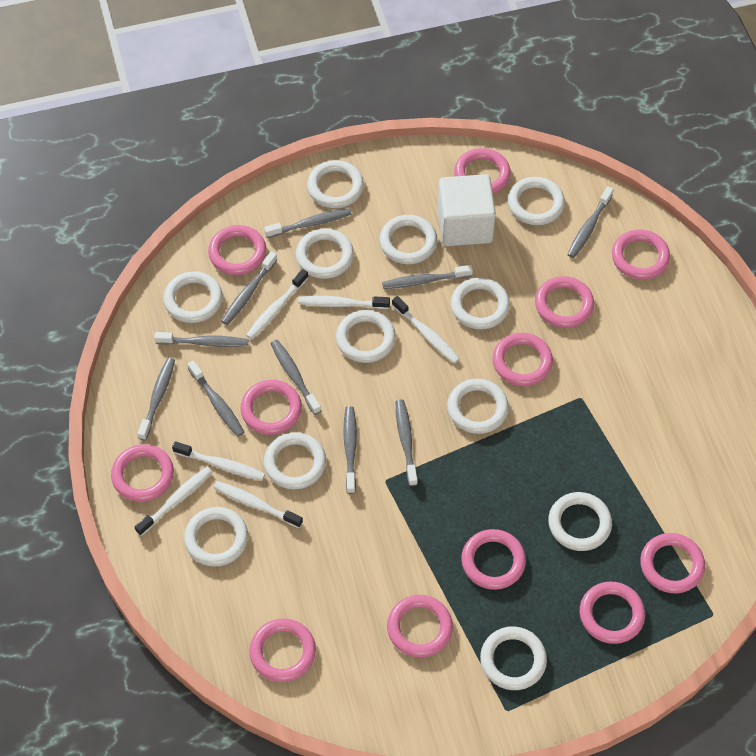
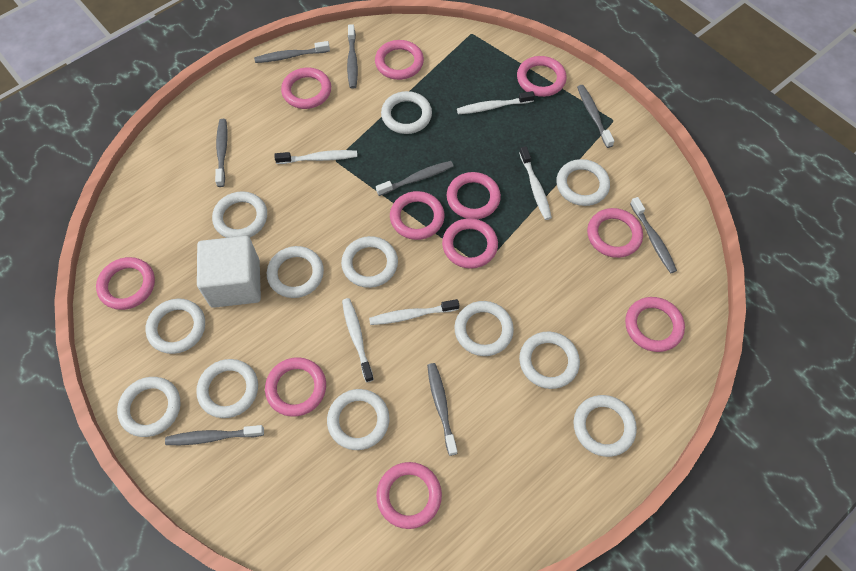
grey toothbrush: [137,358,175,440] [154,332,248,347] [188,360,244,437] [221,251,277,325] [264,208,351,238] [270,340,321,415] [343,406,357,494] [382,265,473,289] [396,400,418,486] [567,187,614,258] = 10 -> [165,425,264,445] [215,119,228,187] [254,41,330,63] [347,24,358,89] [376,161,453,196] [427,363,458,456] [577,85,614,148] [630,197,677,274] = 8
pink ring: [111,444,174,502] [208,225,266,275] [241,380,302,435] [249,618,316,682] [387,595,453,657] [454,148,511,194] [461,529,526,590] [493,333,553,386] [535,276,594,328] [580,582,645,644] [612,229,670,280] [640,533,705,593] = 12 -> [96,257,155,310] [265,357,326,417] [281,68,331,109] [375,40,424,80] [376,462,442,529] [390,191,445,240] [442,218,498,269] [447,172,501,219] [517,56,567,97] [587,208,643,258] [625,297,685,352] = 11
white toothbrush: [135,467,212,536] [172,441,265,481] [214,481,303,528] [246,269,309,340] [298,296,390,309] [392,296,460,364] = 6 -> [274,150,357,164] [342,298,374,382] [369,299,459,325] [457,91,535,114] [519,146,552,220] = 5

